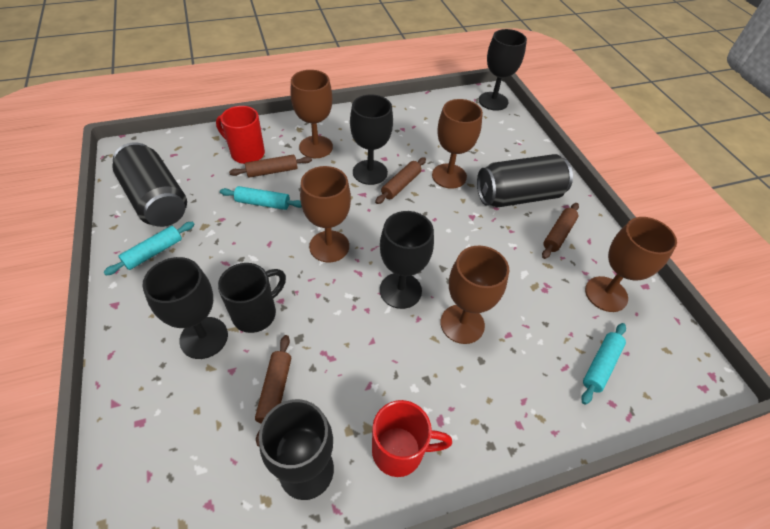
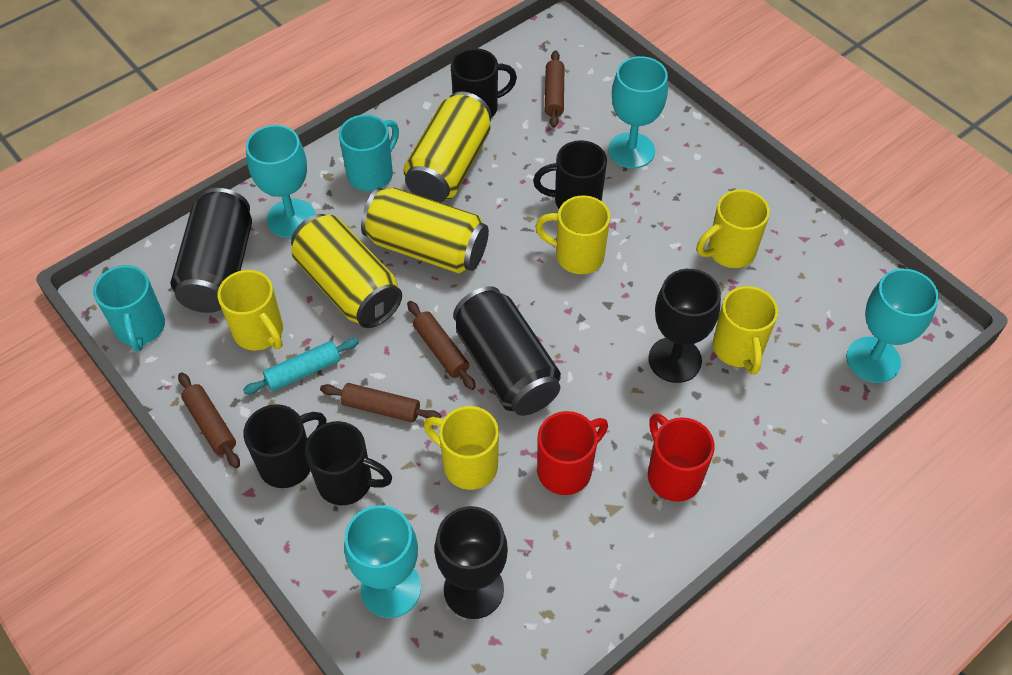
black goblet: [142,257,228,359] [259,399,334,500] [350,94,393,185] [380,211,434,309] [479,29,527,111] = 5 -> [435,506,508,619] [648,269,721,383] = 2
black mug: [218,263,286,333] = 1 -> [243,404,327,488] [305,421,392,505] [451,48,517,117] [533,140,607,209] = 4
brown goblet: [290,70,333,158] [300,166,351,262] [432,99,483,189] [440,246,509,344] [585,217,677,312] = 5 -> none = 0
turquoise goblet: none = 0 -> [246,125,316,238] [344,505,421,618] [608,56,668,168] [846,269,939,383] = 4
turquoise mug: none = 0 -> [93,265,165,352] [339,114,399,191] = 2
turquoise rolling pin: [103,222,195,275] [220,186,302,210] [581,323,626,405] = 3 -> [243,338,359,394] = 1
yellow can: none = 0 -> [291,214,402,328] [361,188,489,274] [403,91,492,203] = 3
yellow mug: none = 0 -> [218,270,283,351] [424,406,499,490] [535,195,610,274] [697,189,770,268] [713,286,778,375] = 5

